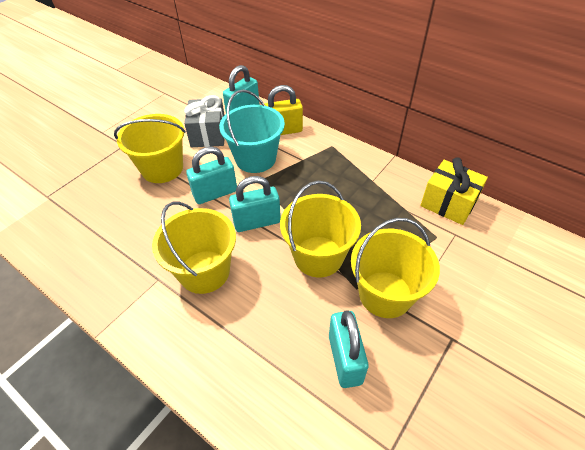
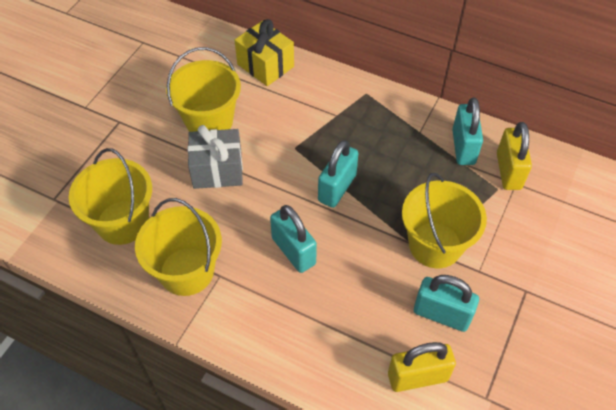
turquoise bucket: [219,89,285,173] = 1 -> none = 0
yellow padlock: [264,85,303,135] = 1 -> [388,342,456,392] [497,122,532,190] = 2

